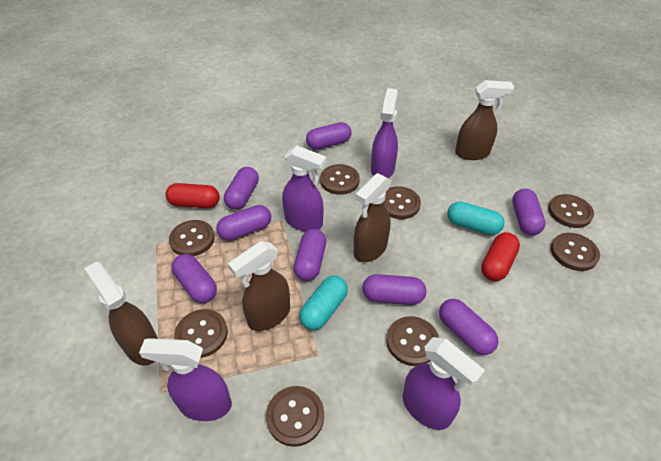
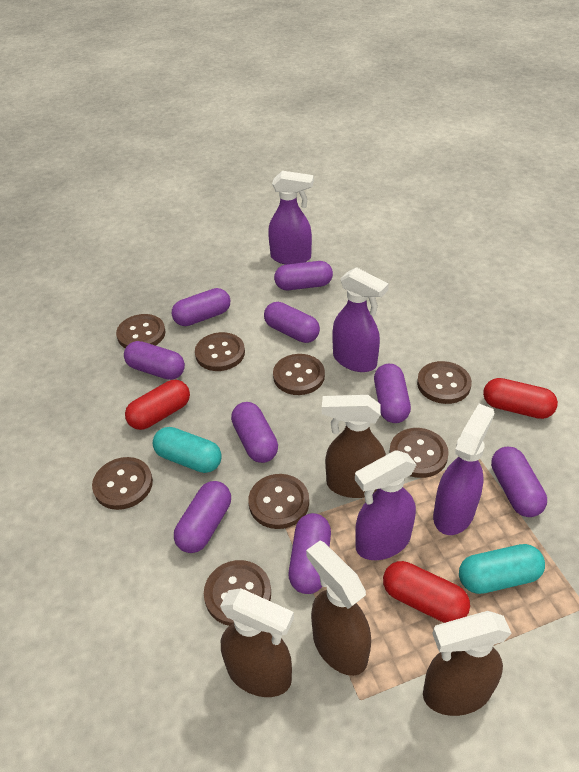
purple capsule: [171,254,217,303] [216,205,271,241] [224,167,259,210] [294,229,326,281] [306,122,352,150] [362,274,426,305] [439,299,499,355] [512,189,546,235] = 8 -> [124,341,185,380] [172,288,230,326] [174,481,231,553] [231,402,278,463] [264,302,320,343] [274,261,333,290] [289,513,331,594] [374,364,411,423] [491,446,547,517] = 9
red capsule: [165,183,220,208] [481,232,520,281] = 2 -> [125,380,190,430] [383,561,470,623] [483,378,558,419] = 3

